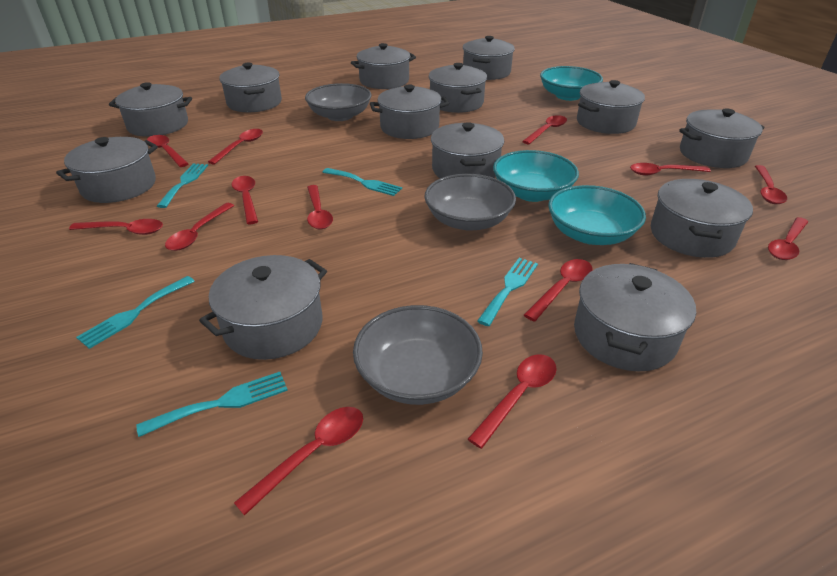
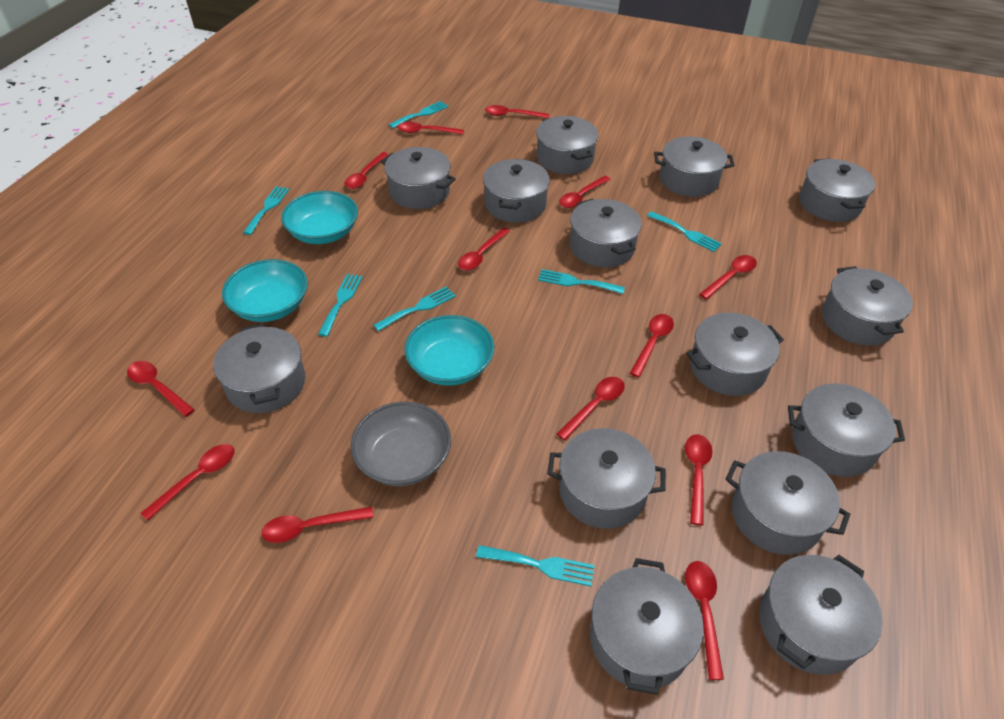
grey bowl: [305,83,372,121] [353,305,483,405] [424,174,516,231] = 3 -> [350,402,451,486] = 1
grey pot: [56,137,158,203] [109,82,192,137] [199,255,327,360] [219,63,282,112] [351,43,416,89] [370,84,449,139] [429,63,487,113] [431,122,504,178] [463,36,515,80] [574,263,696,371] [577,80,645,134] [651,179,753,258] [679,108,764,168] = 13 -> [213,324,305,413] [381,147,456,209] [483,159,550,223] [536,116,598,174] [547,428,666,529] [570,198,642,268] [590,558,704,695] [654,136,735,197] [687,312,784,396] [725,451,850,555] [759,555,883,675] [788,383,905,477] [799,159,875,222] [822,266,913,346] = 14
turquoise fork: [76,276,195,349] [136,372,288,437] [157,163,208,208] [322,168,402,196] [477,258,538,326] = 5 -> [243,186,290,235] [318,274,363,337] [373,286,456,331] [389,101,449,128] [476,545,594,586] [538,269,625,294] [647,211,722,252] = 7

